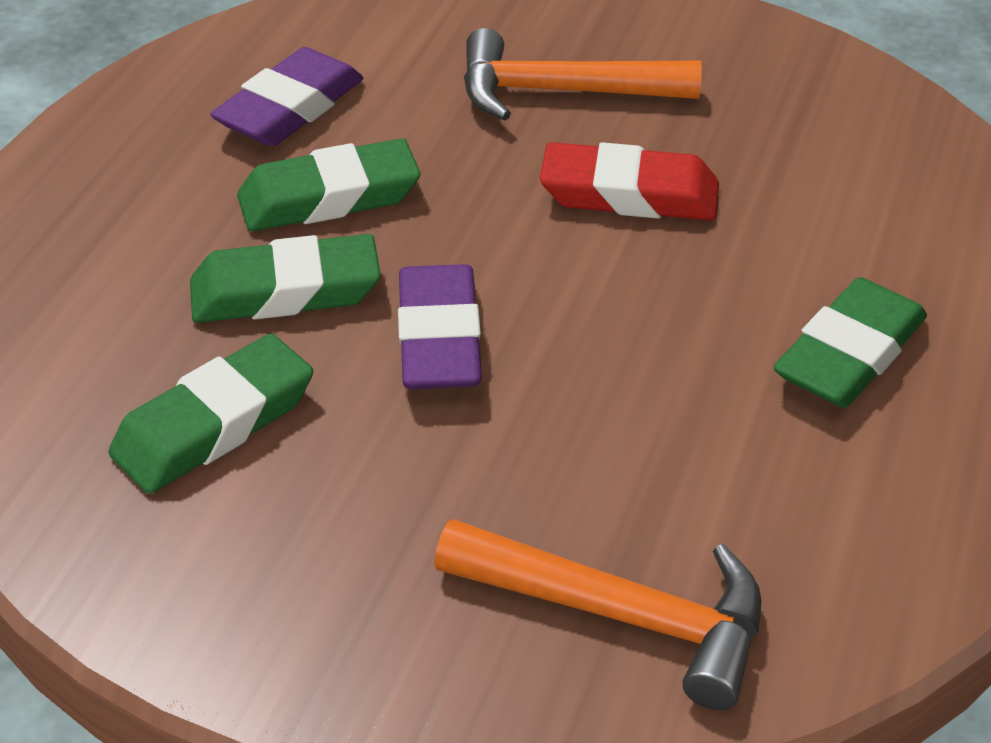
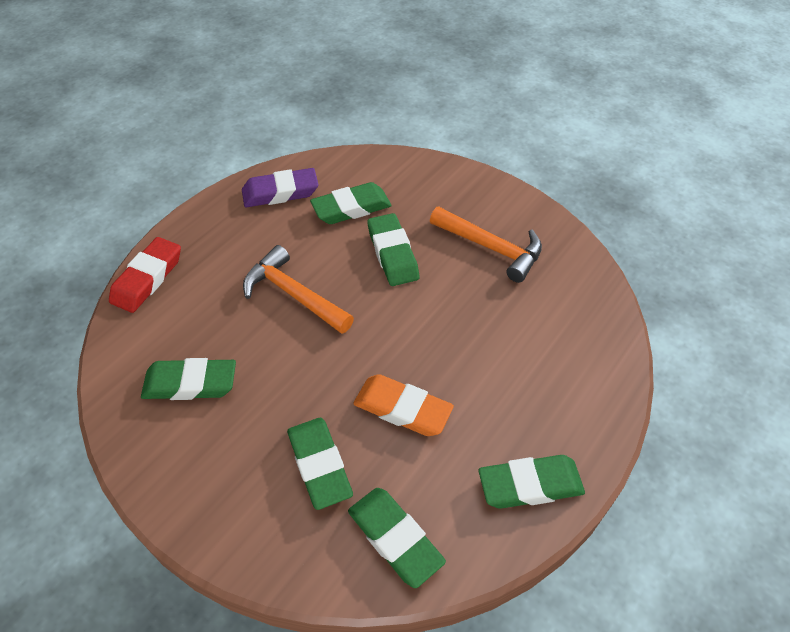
green eraser: [109,334,313,494] [190,234,381,323] [237,138,420,232] [773,277,927,408] = 4 -> [141,358,236,400] [287,418,353,510] [310,182,392,224] [348,488,446,588] [367,213,419,286] [479,455,585,509] = 6
orange eraser: none = 0 -> [353,374,454,436] = 1
purple eraser: [210,47,363,146] [398,264,482,389] = 2 -> [242,168,319,207] = 1

